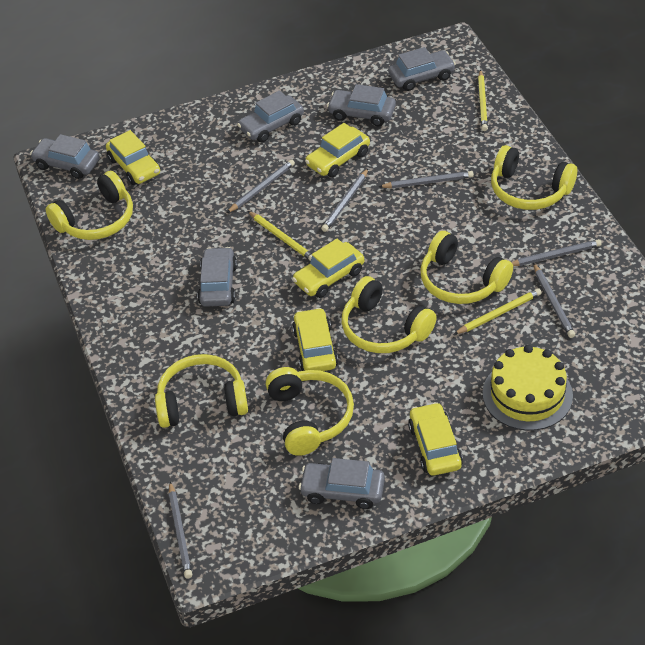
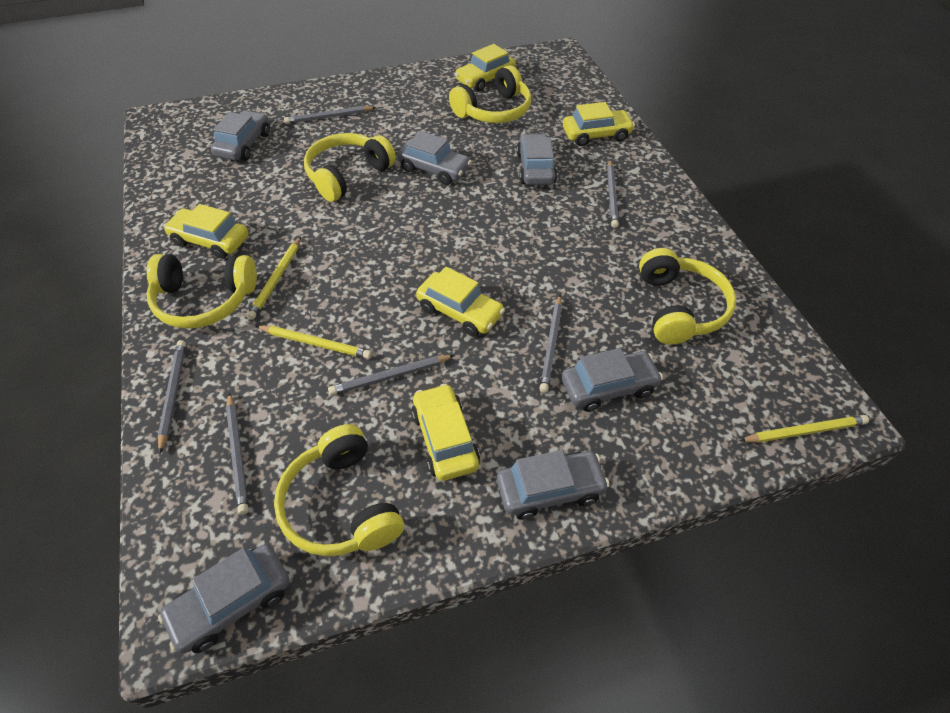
yellow cake: [483,345,573,431] = 1 -> none = 0
yellow headphones: [46,171,133,240] [155,354,248,428] [266,367,354,456] [342,276,437,353] [420,231,513,304] [491,145,577,210] = 6 -> [147,254,257,329] [274,424,404,556] [304,133,396,202] [449,65,531,123] [639,248,736,345] = 5

